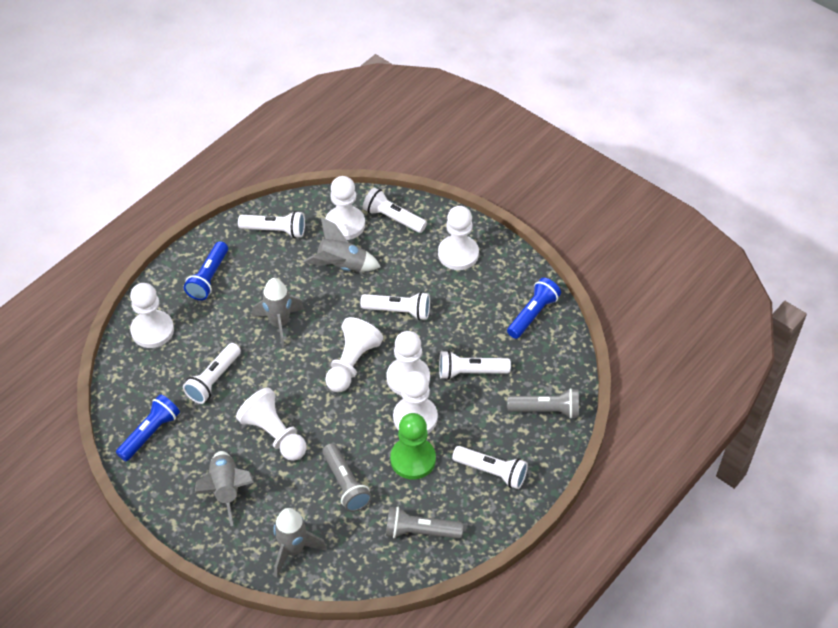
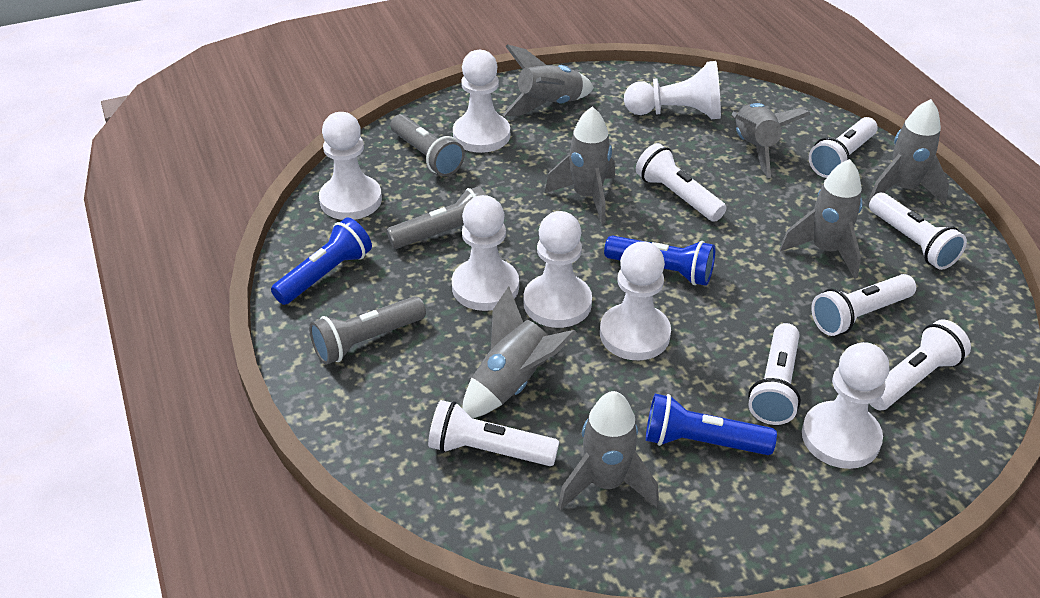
green pawn: [390,413,436,479] = 1 -> none = 0
grey rocket: [195,451,254,526] [252,278,304,348] [273,508,327,577] [303,217,381,272] = 4 -> [462,286,577,418] [503,44,594,116] [545,107,615,224] [558,391,659,510] [731,103,811,178] [780,159,863,279] [868,99,949,205] = 7
white flashlight: [183,343,241,404] [238,211,305,238] [360,292,430,320] [363,187,427,233] [439,351,511,380] [452,446,528,489] = 6 -> [428,400,559,466] [636,143,726,222] [748,323,801,425] [809,117,878,178] [811,274,916,336] [869,193,967,270] [869,319,971,410] = 7

